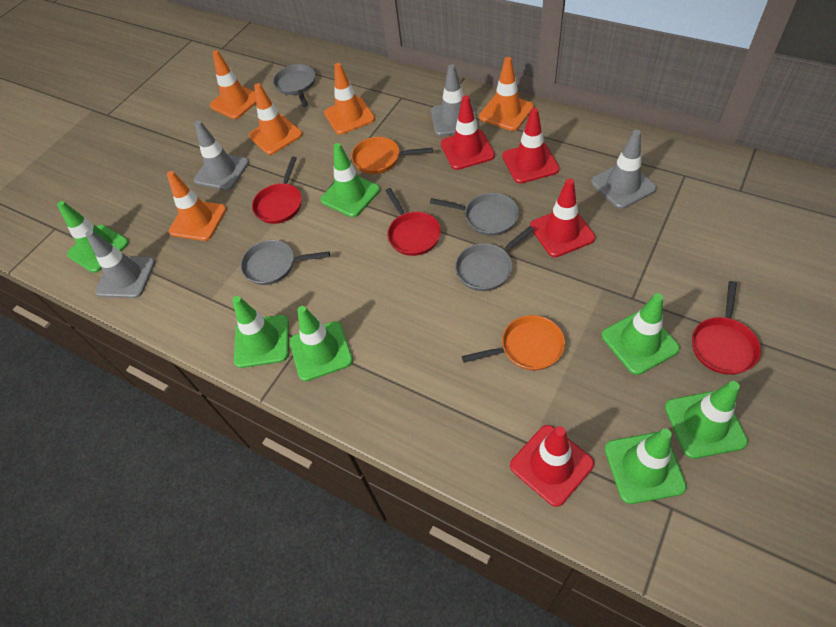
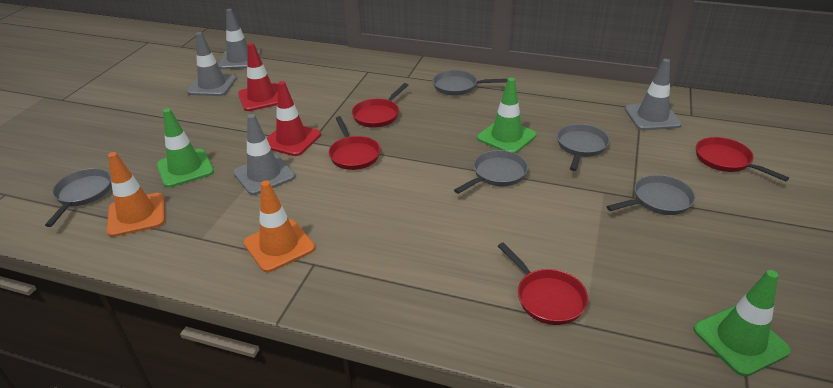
green traffic cone: [57,201,129,273] [232,296,289,368] [290,306,353,381] [320,143,380,217] [602,293,680,375] [605,429,687,504] [665,381,748,459] = 7 -> [157,108,214,188] [477,78,537,153] [693,270,791,377] = 3
grey pan: [240,240,330,285] [273,64,315,107] [430,193,519,236] [455,226,534,291] = 4 -> [45,168,111,227] [433,70,508,96] [454,150,528,194] [557,124,610,171] [607,175,695,215] = 5
orange pan: [351,137,433,174] [462,315,565,370] = 2 -> none = 0
orange traffic cone: [167,171,226,241] [210,50,256,119] [249,83,302,155] [324,63,375,135] [479,57,534,131] = 5 -> [107,152,165,237] [244,181,315,272] = 2
red pan: [252,157,302,224] [385,188,441,256] [692,281,761,375] = 3 -> [329,116,381,170] [352,83,408,128] [498,243,588,325] [696,137,789,181] = 4
red traffic cone: [441,95,495,170] [502,108,559,184] [510,425,594,507] [530,179,595,257] = 4 -> [238,43,278,111] [267,81,321,156] = 2

